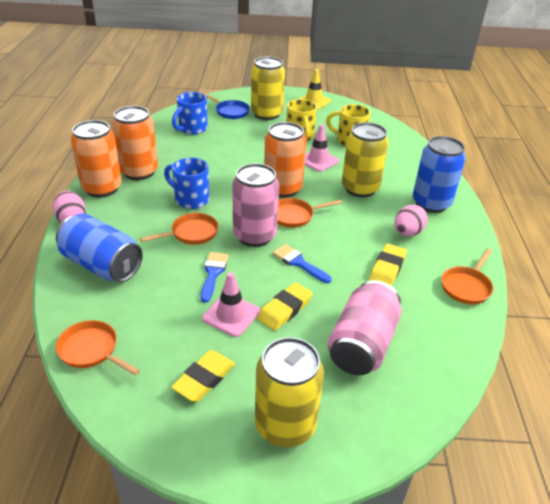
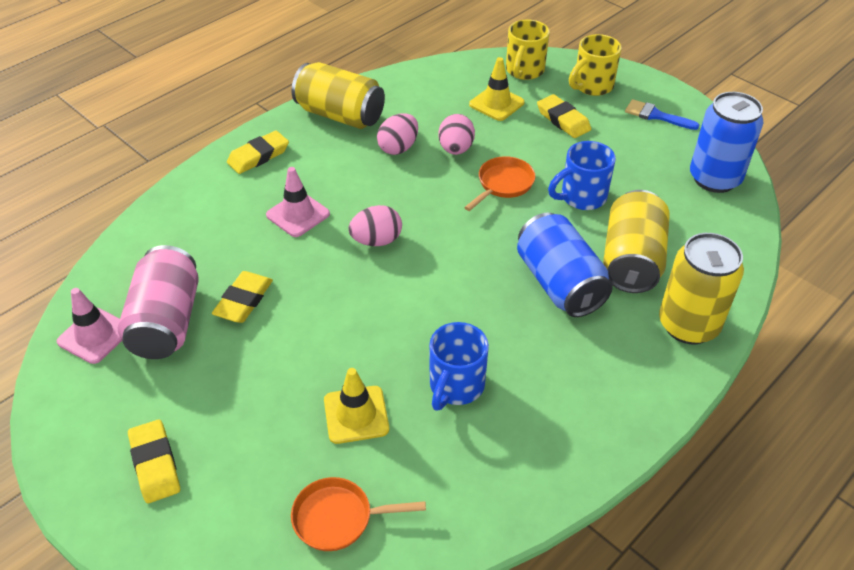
blue brush: [201,252,229,303] [273,244,332,283] = 2 -> [625,99,699,130] = 1
blue pan: [202,93,250,119] = 1 -> none = 0
orange can: [71,120,122,198] [112,106,158,180] [264,122,307,198] = 3 -> none = 0
orange pan: [56,320,140,376] [140,213,218,245] [277,198,342,228] [441,249,494,305] = 4 -> [291,477,426,551] [464,156,535,211] = 2
pink can: [232,163,279,247] [328,280,402,375] = 2 -> [118,245,199,359] = 1
pink egg: [53,191,86,223] [394,204,428,236] = 2 -> [348,205,402,246] [377,113,418,155] [438,114,475,155] = 3
yellow eraser: [171,350,235,402] [257,282,313,331] [369,243,407,286] = 3 -> [128,419,180,503] [212,271,273,323] [227,130,289,174] [537,94,591,138] = 4
yellow traffic cone: [299,69,331,109] = 1 -> [324,368,389,444] [469,57,525,121] = 2

